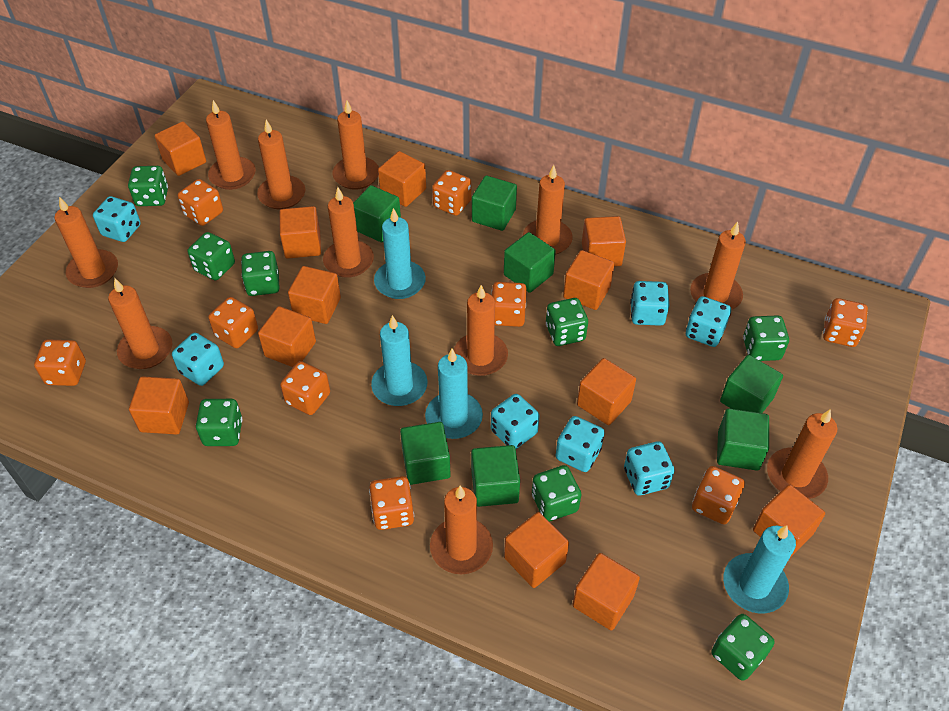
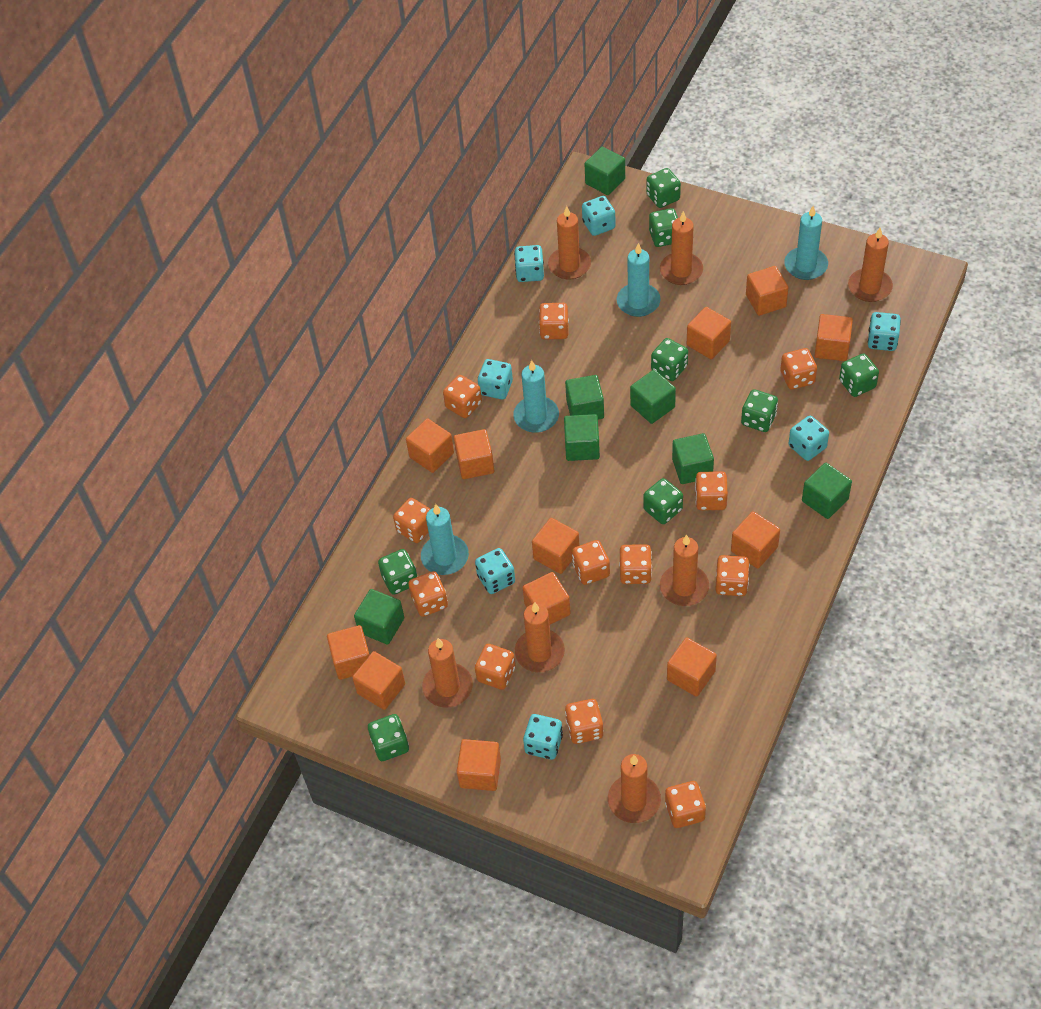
orange candle: [54,197,118,288] [108,278,173,369] [206,100,256,190] [257,120,305,209] [323,187,374,278] [332,100,379,190] [430,486,493,574] [454,285,508,376] [523,165,573,255] [690,222,746,310] [767,409,837,499] = 11 -> [422,638,473,708] [515,602,565,672] [548,206,591,280] [608,754,661,823] [660,211,703,285] [660,535,709,606] [848,228,893,302] = 7
orange dice: [34,340,86,386] [178,179,223,226] [208,297,258,348] [280,361,330,415] [369,476,414,530] [432,170,472,216] [492,282,527,327] [692,466,745,524] [823,298,868,347] = 9 -> [393,498,430,543] [408,571,448,617] [443,375,482,418] [475,644,515,690] [539,303,569,340] [565,699,604,744] [572,540,610,585] [619,544,652,584] [665,781,706,828] [695,471,728,510] [715,555,750,596] [780,348,817,390] = 12

